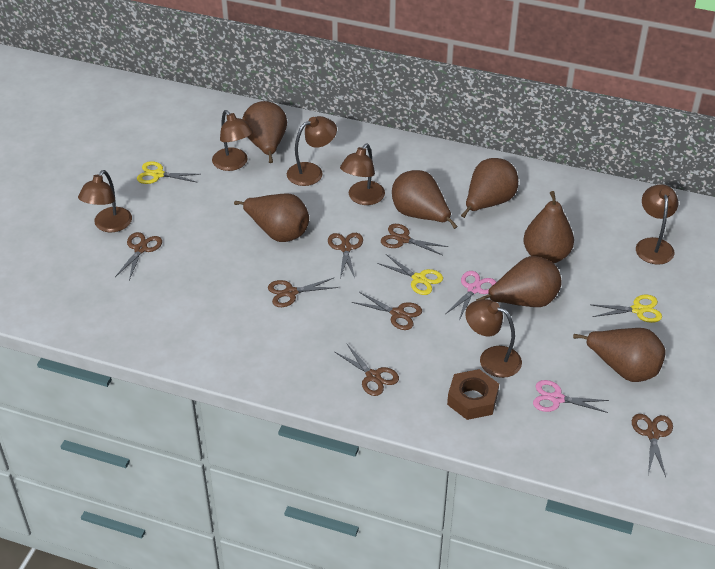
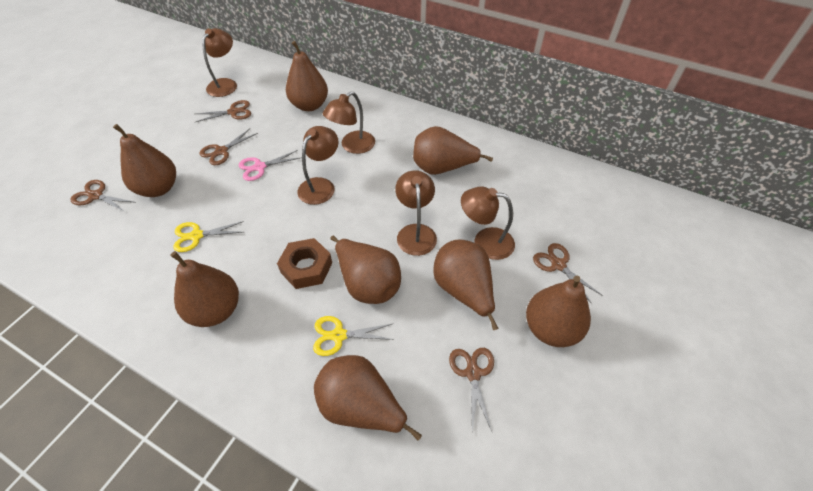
brown lamp: [78,170,132,232] [212,110,253,171] [287,116,337,186] [340,143,385,205] [465,299,522,378] [636,184,678,265] = 6 -> [202,28,237,97] [297,126,339,205] [323,91,375,154] [395,170,437,256] [461,187,515,260] = 5
brown pear: [234,194,309,242] [242,101,287,163] [392,170,458,229] [461,158,518,218] [476,256,562,307] [523,191,574,263] [573,328,666,382] = 7 -> [113,124,176,197] [171,251,239,327] [286,41,328,111] [314,355,422,441] [330,236,401,304] [413,126,493,175] [433,240,499,330] [526,276,591,347] = 8
brown scissors: [115,232,162,280] [268,278,338,307] [328,233,363,278] [335,343,399,396] [352,292,422,330] [381,224,448,256] [632,414,673,477] = 7 -> [71,180,134,212] [196,100,251,122] [199,129,258,165] [449,348,494,432] [533,243,603,304] = 5
pink scissors: [446,271,496,320] [533,380,609,413] = 2 -> [239,150,302,181] = 1
yellow scissors: [137,161,200,184] [377,254,443,295] [592,295,662,323] = 3 -> [173,221,244,252] [313,316,394,356] = 2

